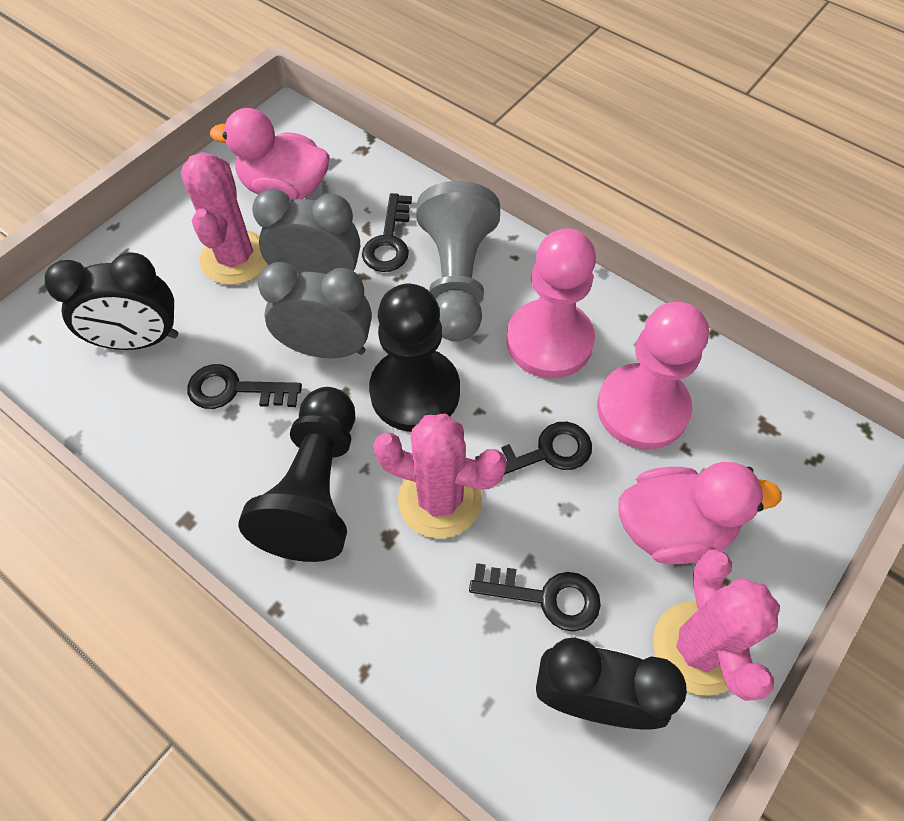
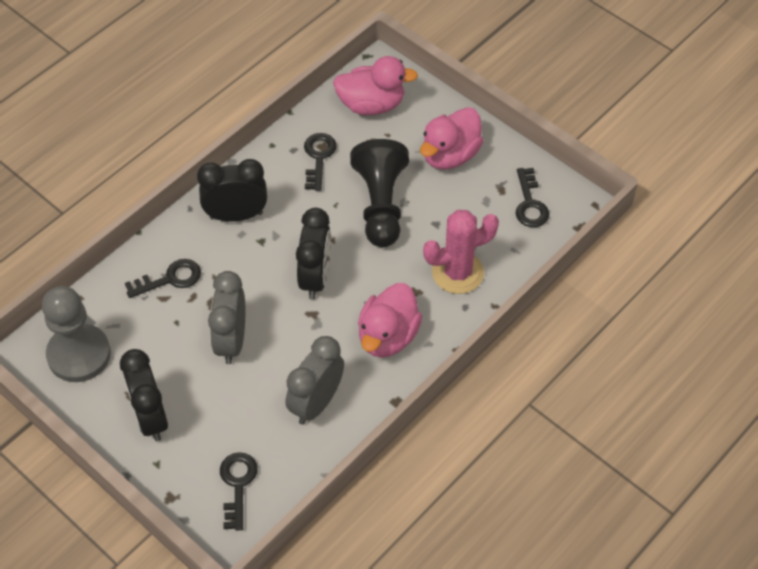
black clock: [45,252,178,350] [536,637,687,730] = 2 -> [120,349,168,441] [197,159,267,222] [296,208,331,299] = 3
black pawn: [238,387,355,562] [369,284,460,432] = 2 -> [350,139,409,247] = 1
pink cactus: [181,152,268,285] [373,413,507,538] [653,549,780,701] = 3 -> [423,210,499,294] = 1
pink duck: [210,108,330,200] [618,462,782,564] = 2 -> [333,56,418,115] [358,283,422,358] [420,107,483,169] = 3
pink pawn: [506,229,596,378] [597,302,709,450] = 2 -> none = 0

